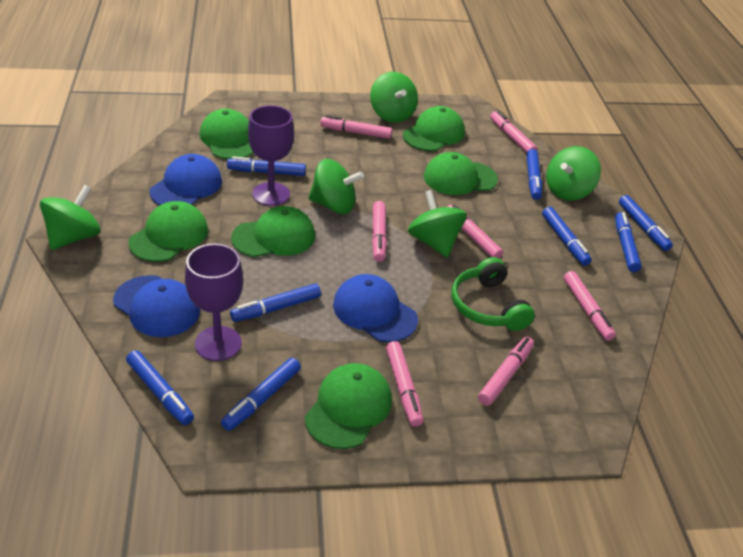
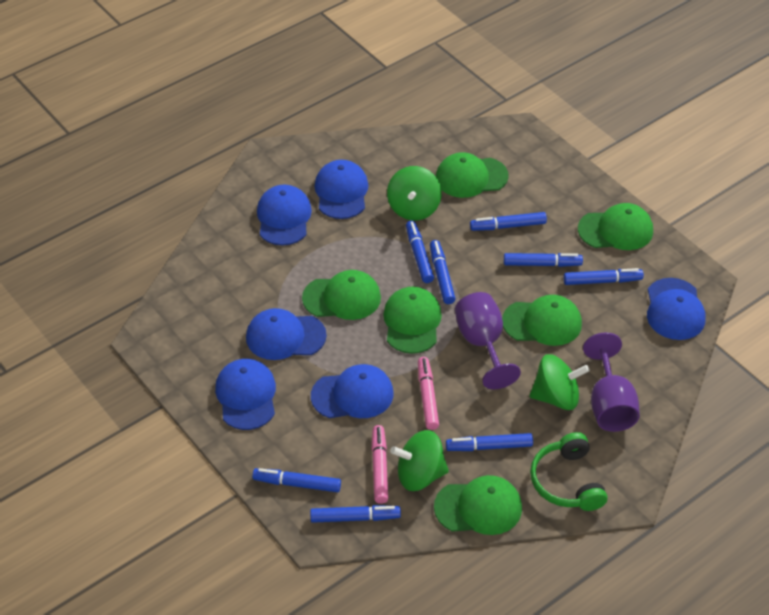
blue cap: [113,275,200,337] [149,154,222,206] [333,274,418,342] = 3 -> [215,359,276,430] [246,308,327,360] [257,185,312,246] [311,364,394,418] [314,160,368,219] [647,278,705,340] = 6
green spinning top: [40,185,100,250] [308,159,364,214] [370,72,418,123] [408,190,467,257] [546,146,601,201] = 5 -> [387,166,441,220] [390,430,449,491] [530,354,590,410] = 3
pink marker: [320,115,392,139] [372,201,387,262] [386,341,424,427] [447,204,503,259] [478,337,534,406] [490,111,537,153] [564,271,616,341] = 7 -> [372,425,388,504] [418,357,439,430] = 2

